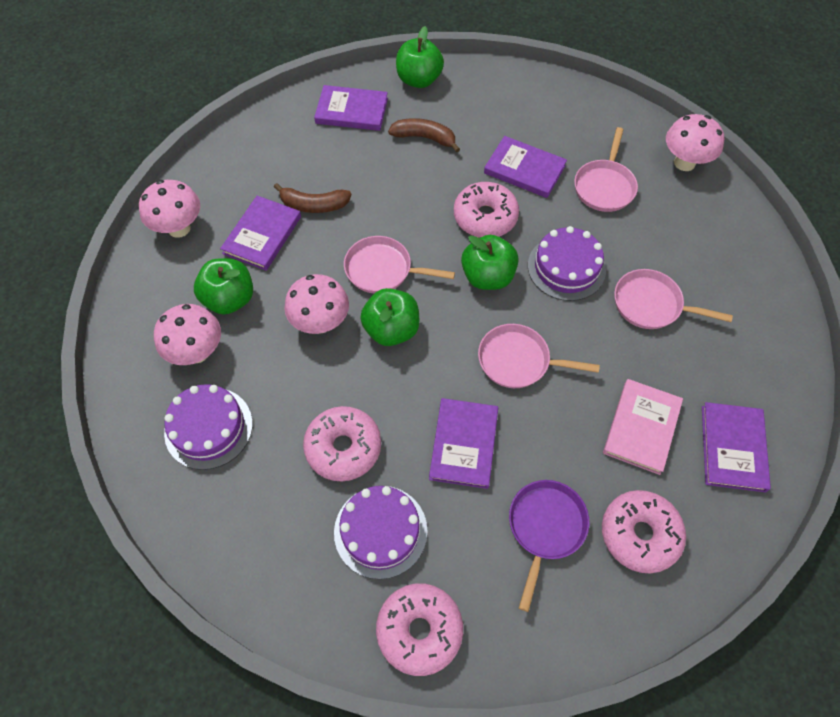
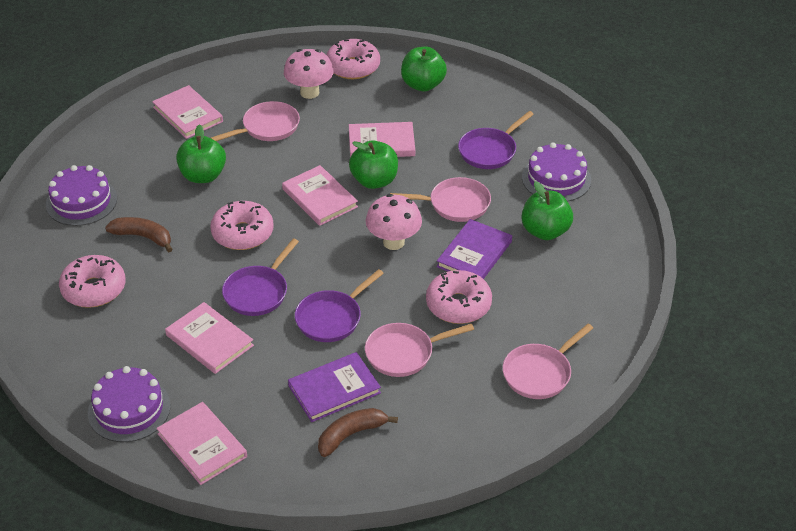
pink book: [603,379,683,475] = 1 -> [152,85,223,139] [156,402,247,485] [165,302,254,374] [282,165,358,226] [349,122,415,158] = 5
pink mushroom: [139,180,200,238] [154,304,221,365] [284,274,349,334] [666,114,724,171] = 4 -> [284,49,334,99] [366,194,422,250] = 2
purple book: [220,196,301,271] [314,85,388,131] [429,398,498,489] [484,136,567,198] [702,402,771,492] = 5 -> [288,352,381,422] [437,219,512,279] = 2
purple pan: [509,480,589,612] = 1 -> [222,238,299,316] [295,269,384,342] [458,111,534,169] = 3

